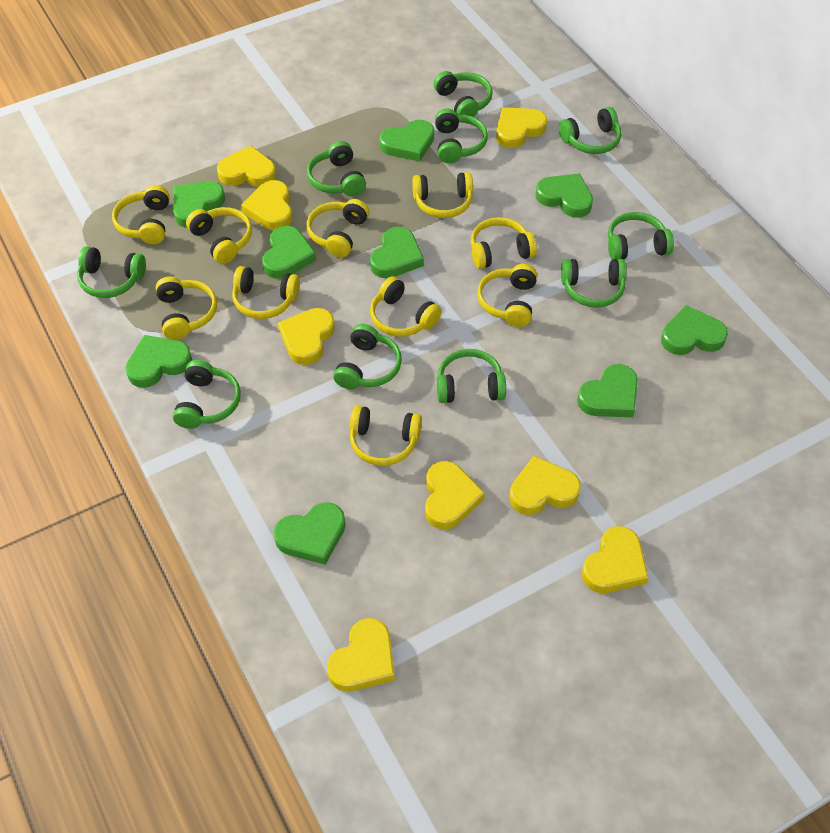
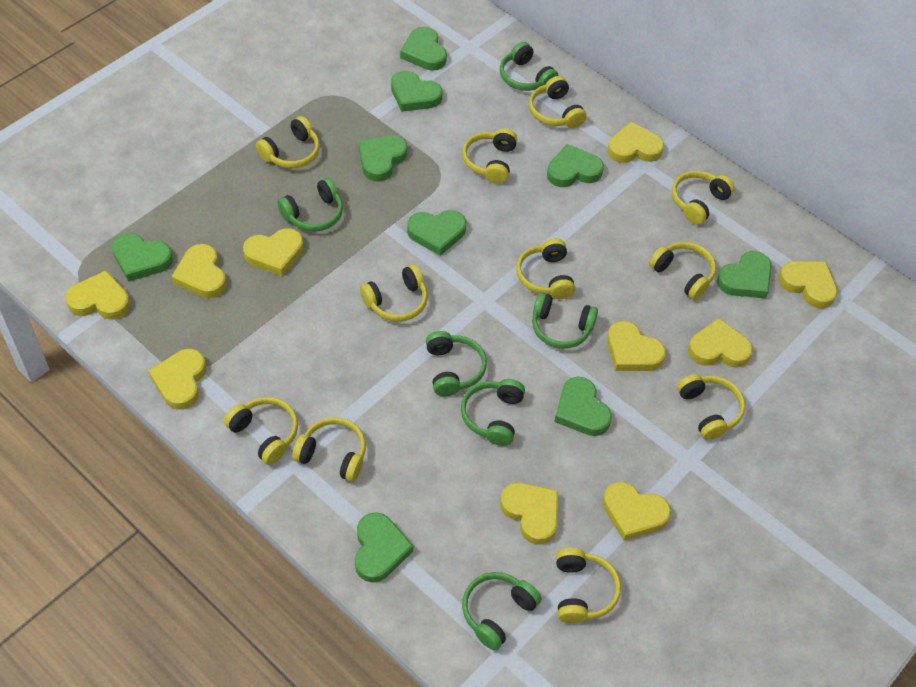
green headphones: [77,246,146,298] [173,360,241,429] [307,141,366,196] [333,324,402,389] [433,71,493,117] [435,109,488,163] [437,349,506,403] [559,107,621,154] [561,259,627,308] [608,212,674,260] = 10 -> [277,178,343,232] [426,331,487,396] [461,379,525,446] [462,572,541,651] [500,42,559,91] [532,292,598,349] = 6
yellow headphones: [112,185,170,244] [155,276,217,340] [186,207,252,264] [232,266,300,319] [307,199,369,257] [350,405,422,466] [370,276,442,337] [412,172,473,218] [470,217,537,269] [477,264,537,327] = 10 -> [224,397,298,465] [256,116,320,168] [292,417,366,482] [360,265,428,322] [462,128,517,184] [516,238,575,299] [529,76,587,128] [556,548,621,624] [649,242,716,300] [672,171,735,225] [677,374,745,440] = 11
yellow heart: [217,146,276,187] [241,180,292,230] [278,308,335,365] [327,618,395,692] [425,461,485,530] [496,107,547,148] [509,456,581,515] [582,526,649,593] = 8 -> [65,270,130,320] [149,349,206,410] [171,244,227,298] [243,228,304,276] [500,483,558,545] [603,482,671,541] [607,122,664,163] [607,321,666,371] [688,318,753,368] [778,261,837,309] = 10

